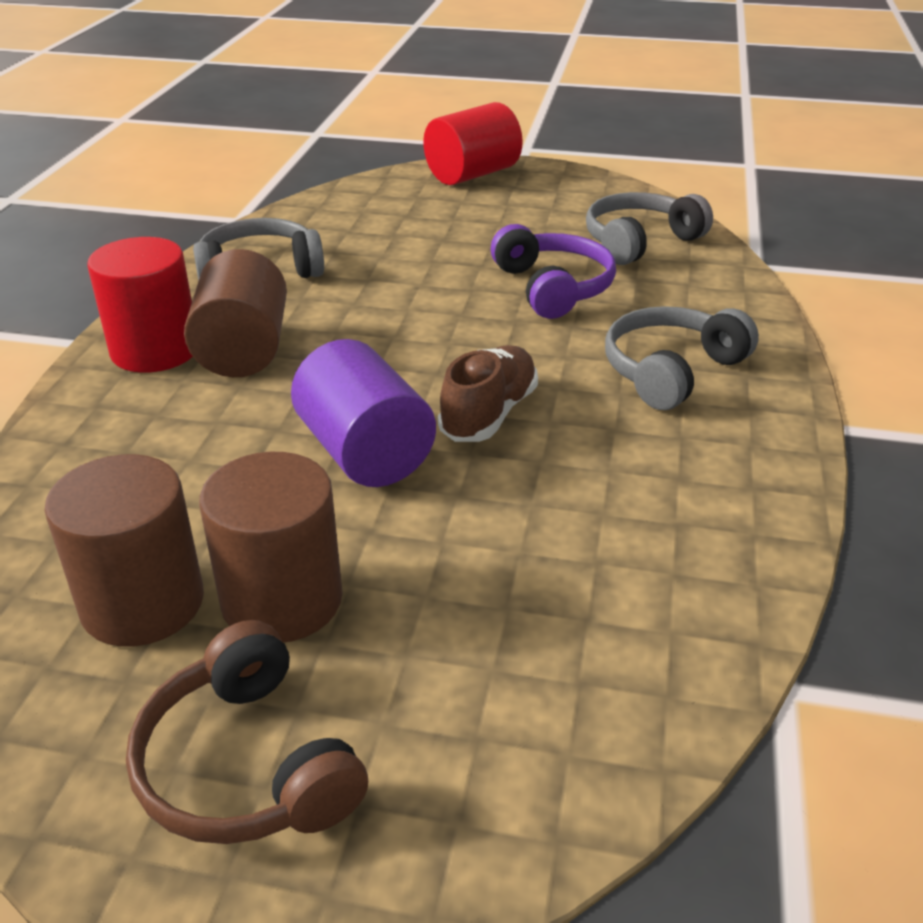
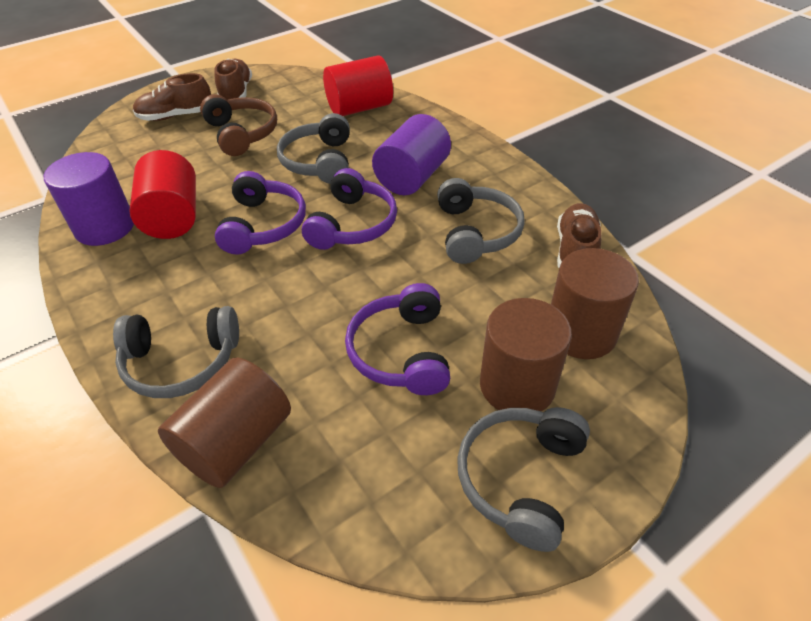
brown shoe: [438,345,538,442] = 1 -> [133,73,211,121] [214,59,252,100] [557,203,601,268] = 3
grey headphones: [193,218,324,281] [586,192,713,265] [605,306,759,410] = 3 -> [113,306,239,398] [277,113,350,184] [437,178,525,264] [457,407,590,552] = 4
purple cylinder: [291,339,436,487] = 1 -> [44,152,134,246] [372,114,451,195] = 2
purple headphones: [491,224,616,319] = 1 -> [215,171,306,255] [302,168,397,250] [345,283,450,395] = 3

